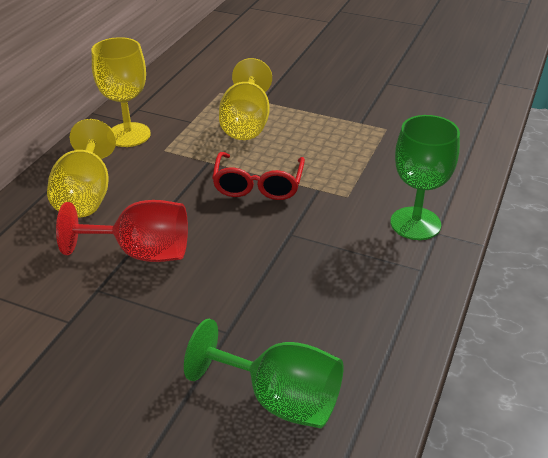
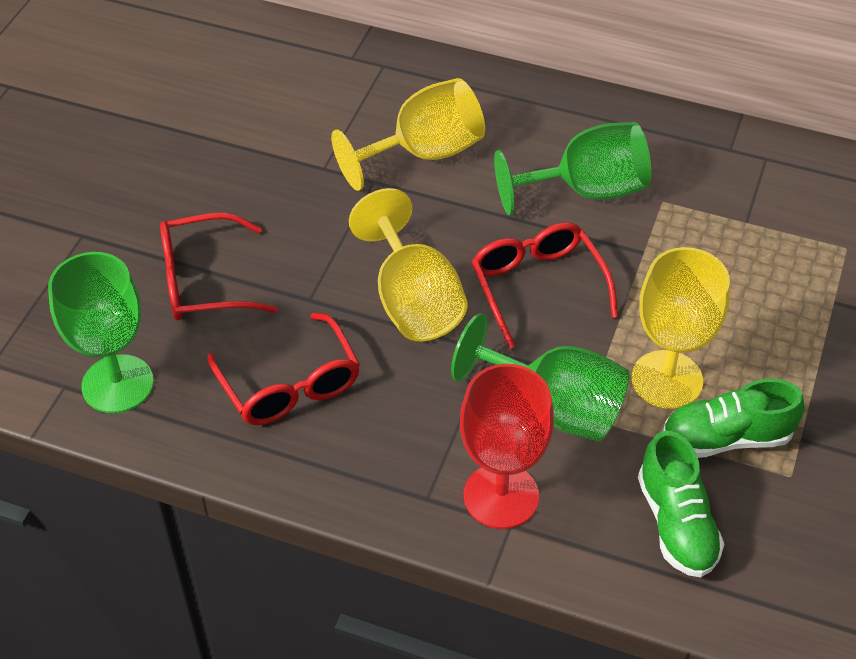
green goblet: [184,319,344,428] [390,115,460,240] = 2 -> [48,252,154,413] [451,313,629,441] [494,122,651,215] = 3
green shoe: none = 0 -> [638,431,725,577] [663,379,804,458] = 2
red glasses: [212,152,305,200] = 1 -> [160,213,278,320] [207,313,360,425] [471,222,618,349] = 3

